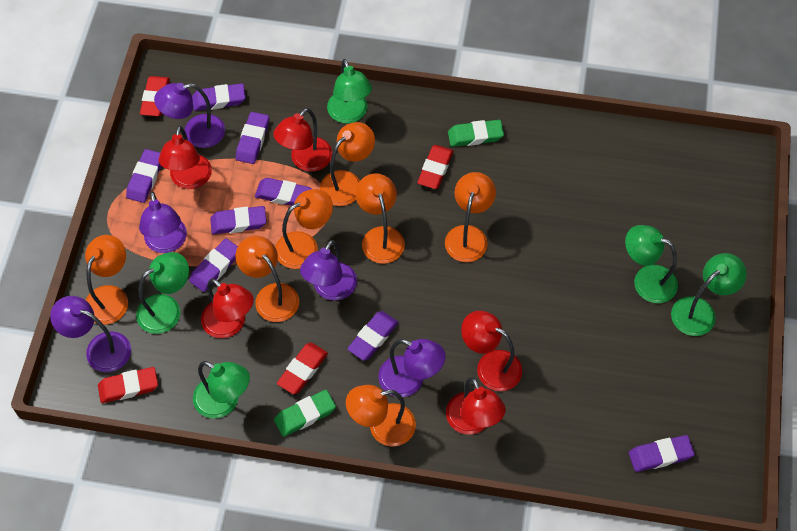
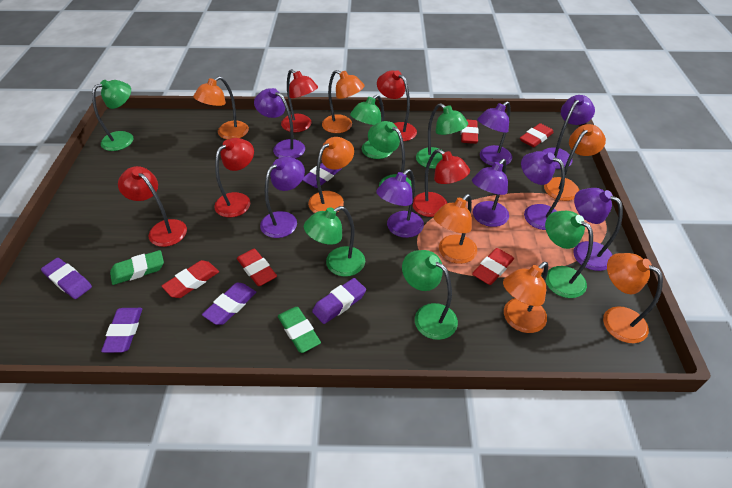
green lamp: [136,252,189,334] [193,361,250,419] [327,59,372,124] [625,225,678,303] [671,253,747,336] = 5 -> [92,80,133,151] [304,206,365,277] [350,94,392,159] [368,121,412,188] [402,250,458,340] [416,103,468,169] [545,211,593,298] = 7
purple eraser: [126,149,161,203] [189,238,238,292] [192,83,246,111] [210,206,267,234] [236,112,269,164] [255,178,312,206] [347,311,399,361] [629,435,695,472] = 8 -> [41,258,92,299] [101,308,143,353] [202,283,256,325] [302,163,342,188] [312,278,366,324] = 5
purple lamp: [50,296,131,372] [139,191,187,253] [154,83,225,148] [300,240,357,301] [378,339,446,397] = 5 -> [254,88,305,159] [260,157,305,238] [376,169,424,238] [472,159,509,227] [477,101,512,166] [521,151,565,230] [542,95,595,169] [573,188,623,271] = 8
red eraser: [98,367,158,403] [140,76,170,116] [277,343,328,394] [417,145,453,189] = 4 -> [161,260,219,298] [237,249,277,286] [461,119,479,144] [472,248,514,285] [520,123,554,147] = 5

